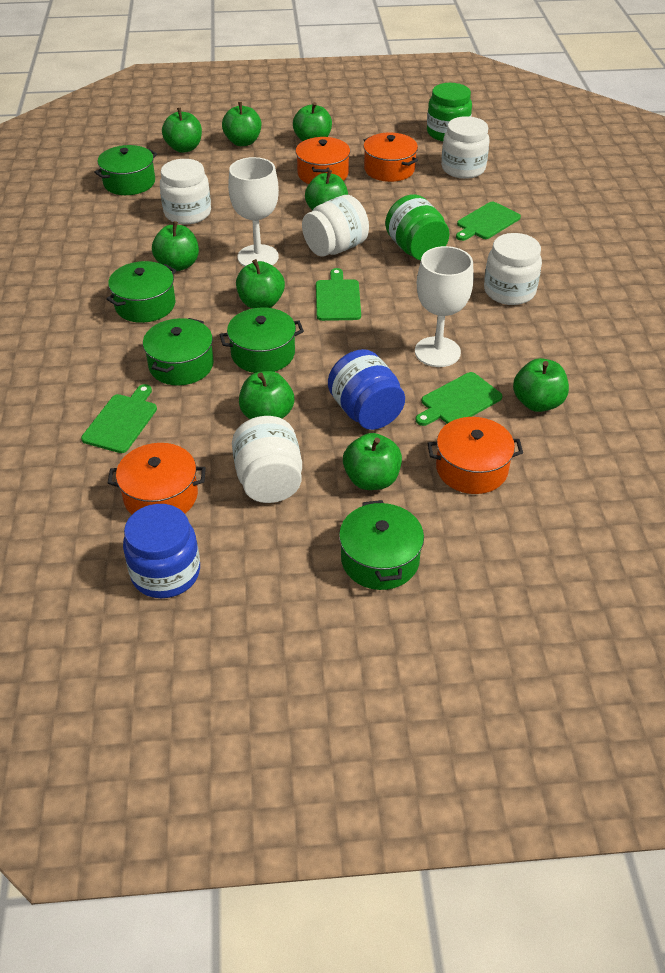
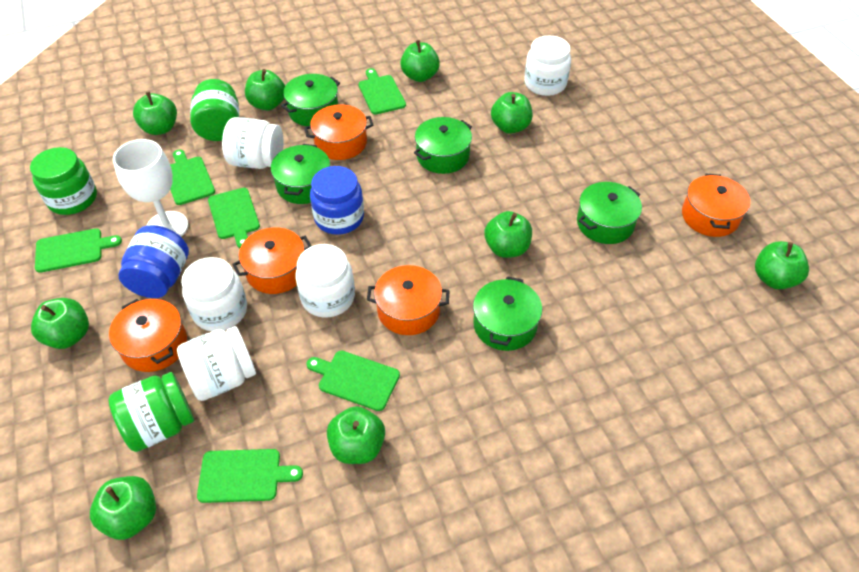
green cutting board: [81,384,157,453] [316,268,361,321] [416,372,502,426] [456,202,521,241] = 4 -> [35,228,122,273] [170,149,215,205] [197,449,303,503] [208,188,260,248] [306,350,400,411] [358,68,406,115] = 6
green jar: [385,194,450,261] [427,83,472,141] = 2 -> [30,147,97,215] [108,372,194,452] [190,79,239,141] = 3
orange pot: [108,443,206,514] [296,137,350,184] [363,133,418,182] [427,417,523,494] = 4 -> [109,299,187,372] [232,227,311,294] [304,104,374,160] [367,265,450,335] [682,174,750,237] = 5
white goblet: [228,157,279,267] [415,246,474,367] = 2 -> [113,139,188,237] = 1

